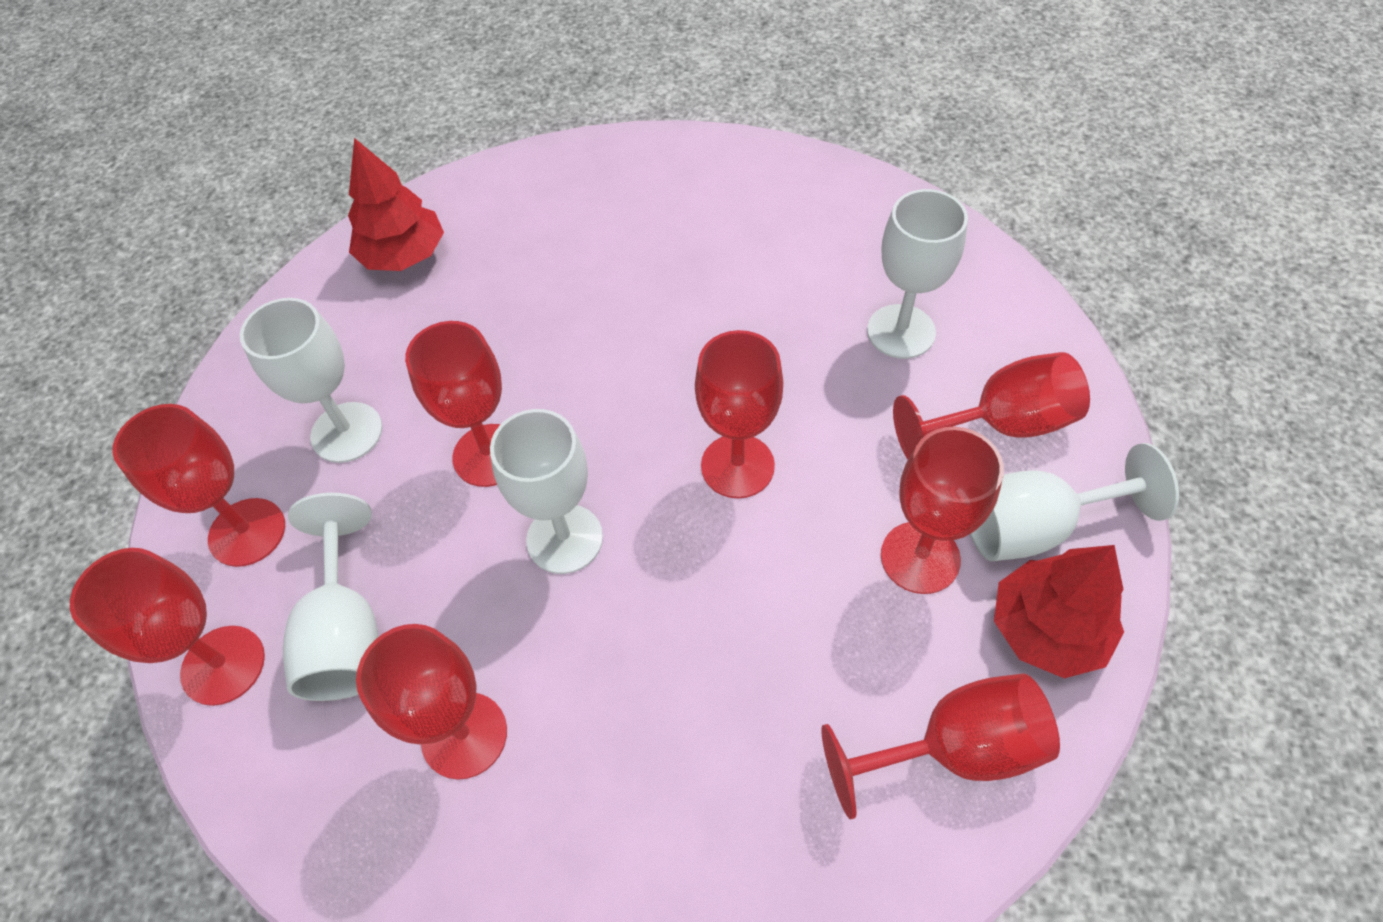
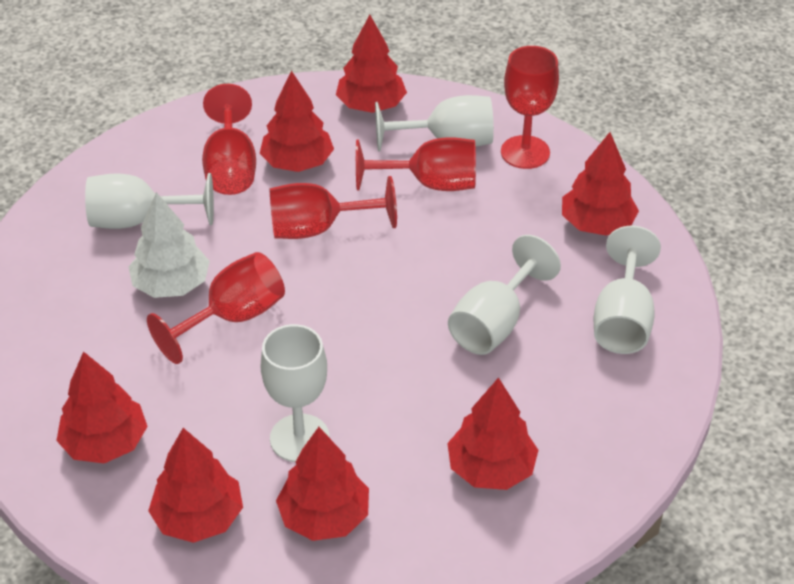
red goblet: [70,548,265,706] [112,404,285,567] [356,624,507,780] [405,321,502,487] [695,330,783,498] [821,673,1060,819] [881,427,1004,594] [893,352,1090,459] = 8 -> [147,252,285,364] [202,84,256,195] [270,176,397,239] [356,137,476,191] [501,46,559,169] = 5
red tree: [348,138,444,271] [994,545,1124,678] = 2 -> [56,351,148,463] [148,428,243,543] [260,71,334,172] [276,427,369,541] [336,15,407,113] [447,377,538,490] [562,132,639,236] = 7
white tree: none = 0 -> [129,192,210,298] = 1

